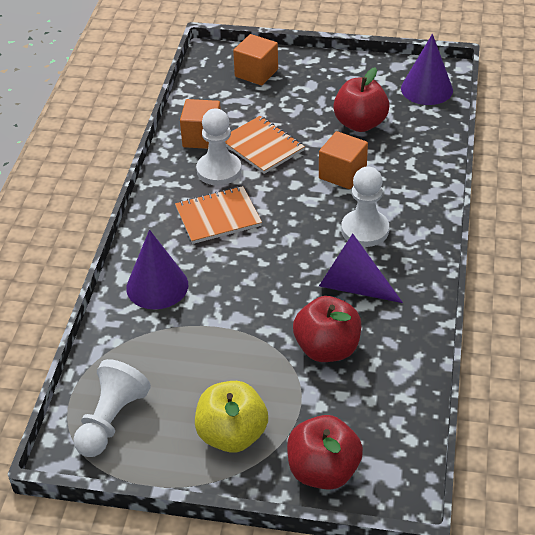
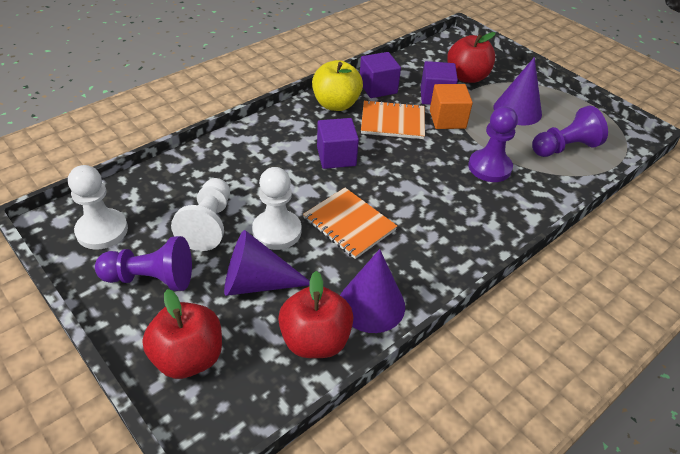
orange cube: [180,99,221,149] [233,34,278,85] [319,131,368,189] = 3 -> [430,84,473,129] = 1
purple cube: none = 0 -> [317,118,359,169] [360,52,401,98] [421,61,458,105] = 3
purple pawn: none = 0 -> [95,236,192,291] [468,107,518,182] [532,106,608,157] = 3

